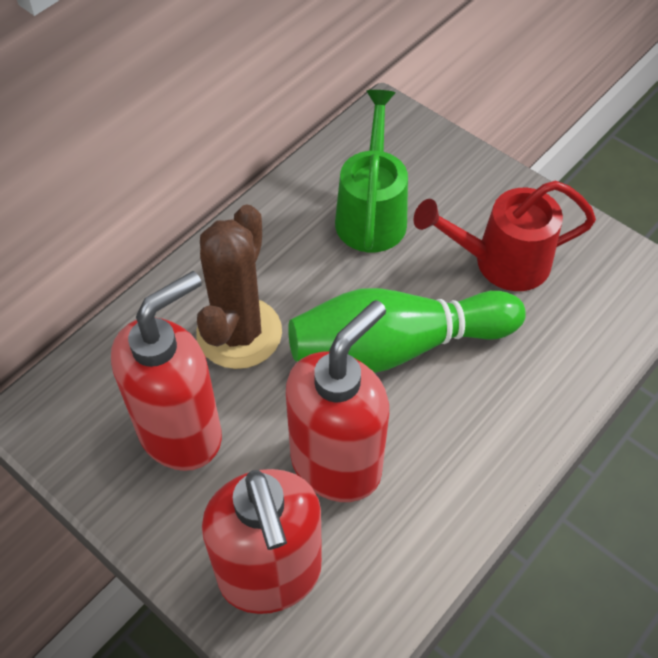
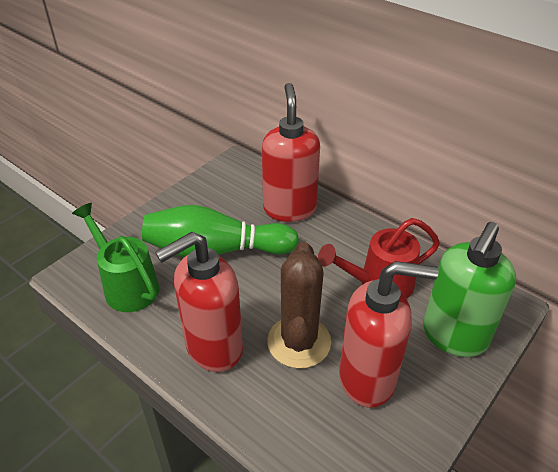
green soap dispenser: none = 0 -> [423,222,516,357] = 1

